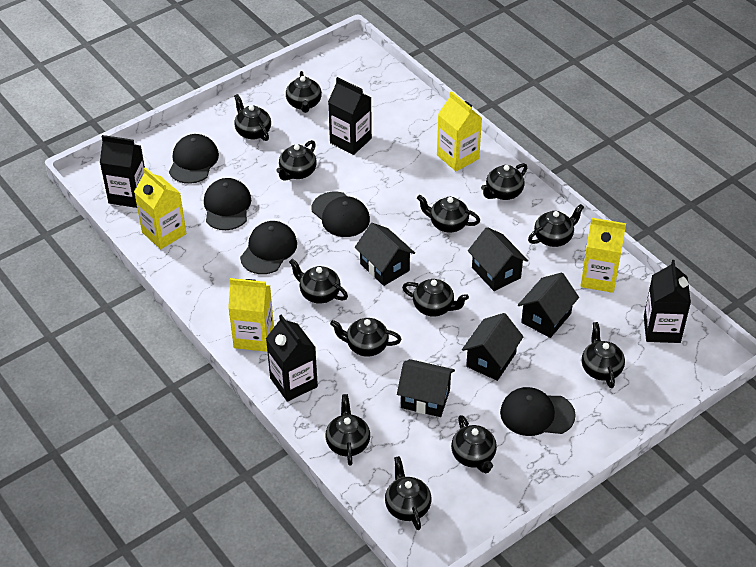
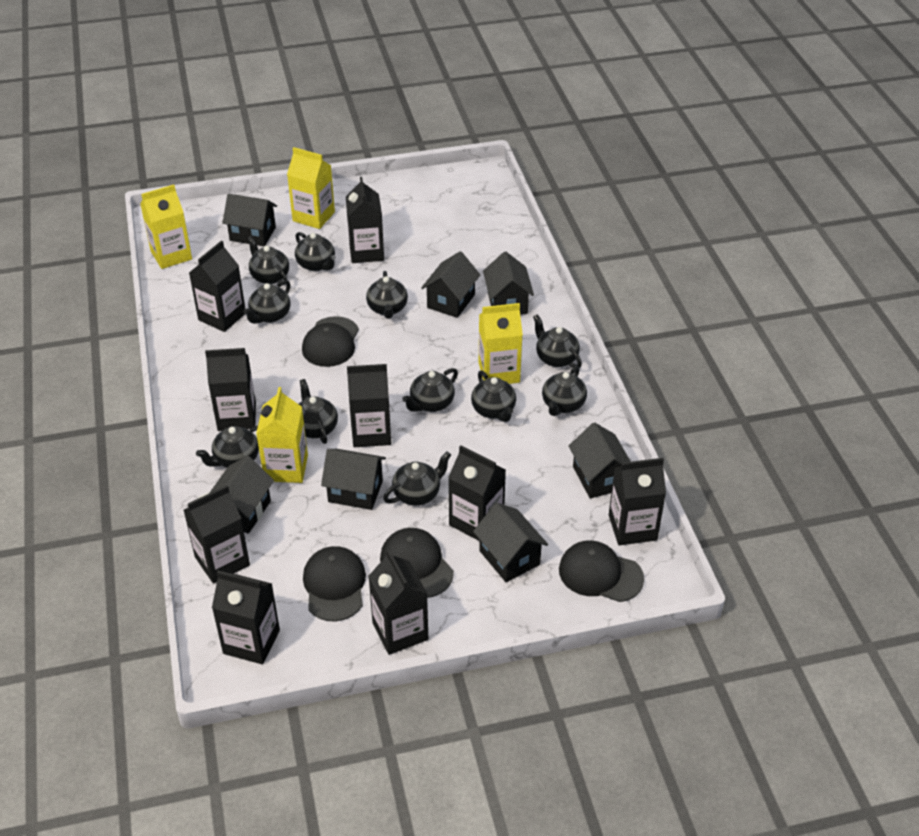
black cap: [169,134,219,184] [204,178,251,230] [240,221,297,274] [312,192,370,237] [500,387,576,436] = 5 -> [302,316,359,367] [303,546,366,621] [380,528,454,598] [559,541,644,602] = 4
black carton: [100,135,145,208] [266,315,318,402] [328,77,372,155] [644,260,691,343] = 4 -> [184,485,250,584] [189,241,245,332] [205,348,256,431] [212,571,280,664] [346,177,384,263] [347,364,391,447] [368,549,428,655] [448,445,506,541] [609,458,666,545] = 9
black house: [355,223,415,286] [397,359,455,417] [462,313,524,381] [468,227,528,291] [518,272,579,338] = 5 -> [210,456,274,534] [223,194,277,246] [321,449,386,510] [421,251,480,318] [473,503,548,582] [483,252,534,315] [569,422,631,498] = 7
black teapot: [234,94,271,141] [276,140,317,181] [286,71,322,113] [289,259,348,304] [325,394,370,466] [330,318,402,357] [385,456,431,530] [402,279,469,317] [417,195,480,233] [451,415,497,473] [481,163,527,200] [528,204,584,247] [582,322,625,388] = 13 -> [196,426,259,468] [243,280,291,324] [247,236,289,285] [295,232,336,271] [299,379,338,444] [366,271,408,319] [383,451,451,506] [402,368,458,412] [471,370,516,422] [533,314,582,368] [542,366,587,416] = 11

